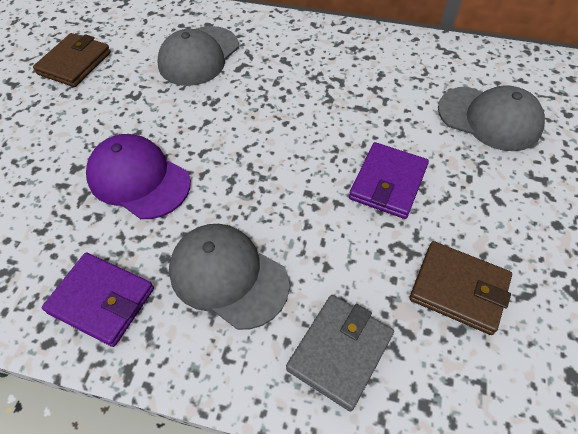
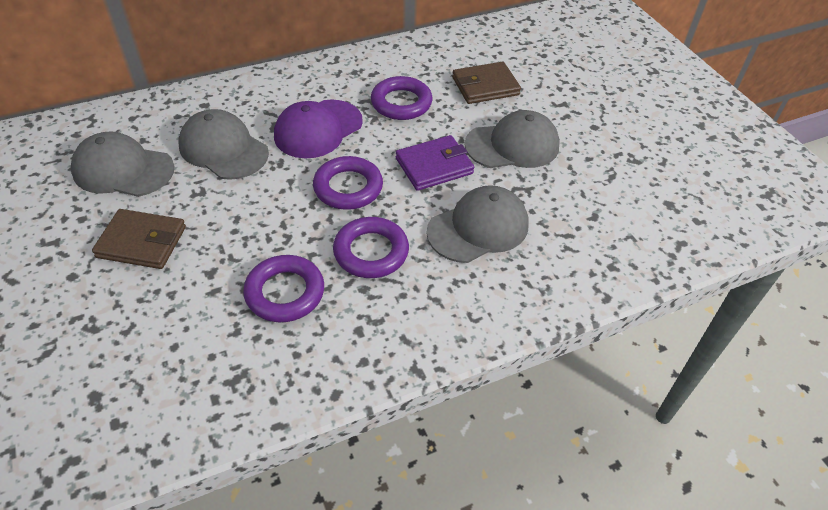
grey cap: [157,26,239,86] [169,224,289,330] [438,85,545,151] = 3 -> [71,131,174,197] [179,109,269,180] [426,185,528,263] [464,110,560,168] = 4
grey wallet: [286,295,394,412] = 1 -> none = 0
purple ring: none = 0 -> [243,255,324,322] [313,156,383,210] [333,217,409,278] [371,76,432,120] = 4
purple wallet: [42,253,154,347] [349,142,429,219] = 2 -> [396,135,474,191] = 1

